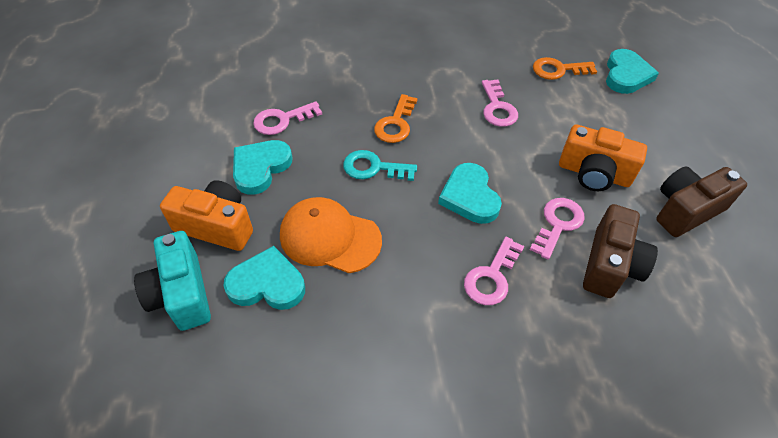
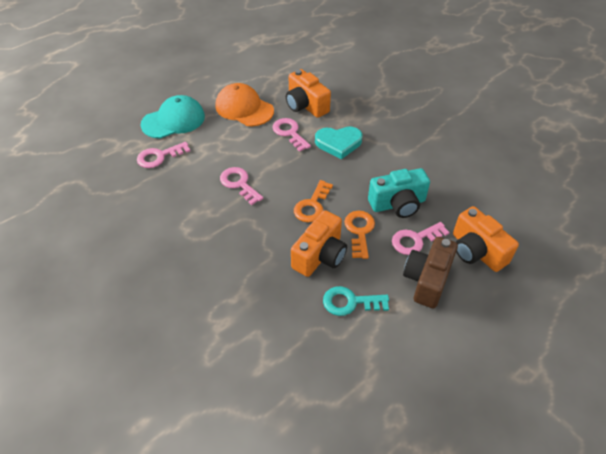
brown camera: [583,204,658,298] [656,166,747,237] = 2 -> [403,237,458,308] = 1
orange camera: [160,180,253,251] [559,125,647,191] = 2 -> [286,69,331,118] [291,210,347,277] [453,206,519,272] = 3
turquoise cap: none = 0 -> [141,95,205,139] = 1
turquoise heart: [223,246,305,310] [233,140,293,195] [438,163,502,224] [606,49,659,94] = 4 -> [315,126,363,159] = 1

